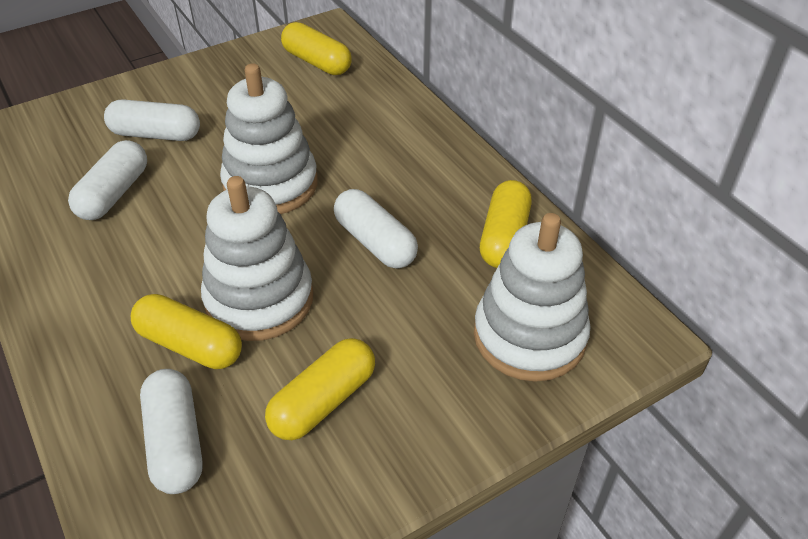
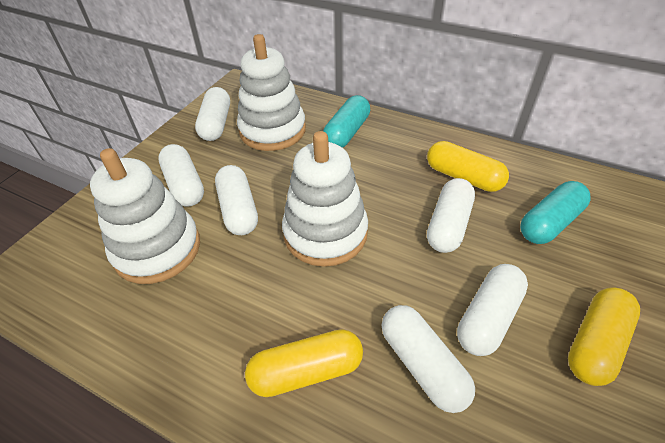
turquoise capsule: none = 0 -> [323,95,370,148] [520,181,591,244] = 2
white capsule: [68,140,147,220] [104,99,200,141] [140,369,203,494] [334,189,418,269] = 4 -> [158,144,204,207] [195,87,230,141] [215,165,258,235] [382,305,475,413] [427,178,475,253] [457,264,528,356] = 6
yellow capsule: [131,294,242,369] [265,338,375,440] [281,22,352,75] [480,180,532,268] = 4 -> [245,329,363,397] [427,141,509,192] [568,288,640,386] = 3

